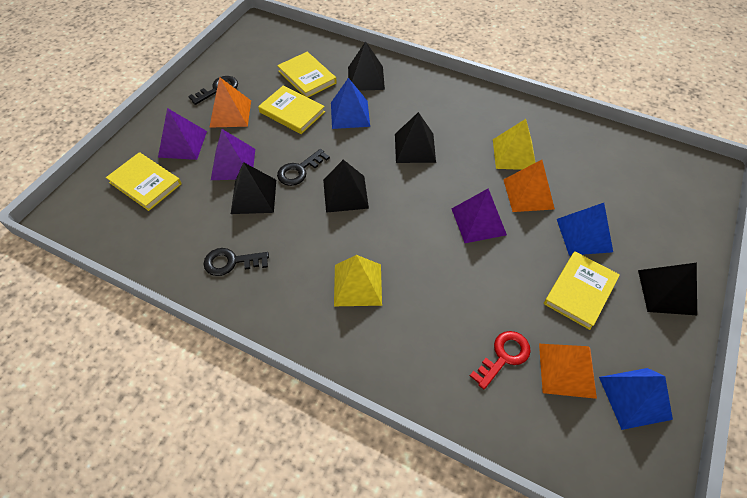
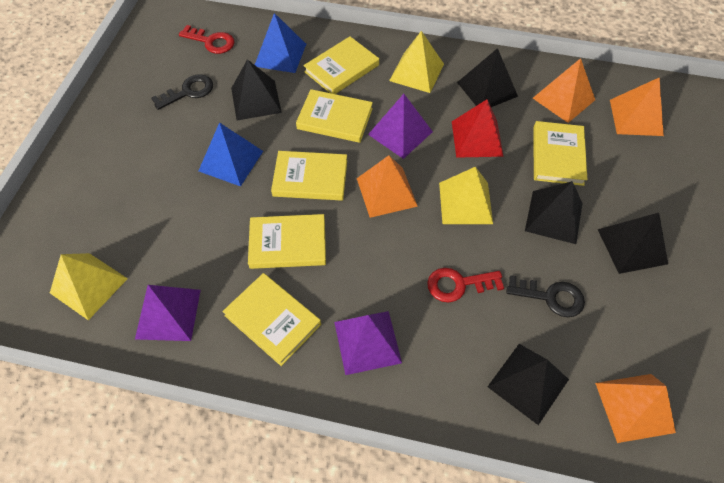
black key: [188,76,238,105] [204,248,269,276] [277,149,330,186] = 3 -> [151,74,213,110] [506,275,585,317] = 2
blue pyramid: [331,78,370,129] [557,203,613,256] [599,368,673,430] = 3 -> [199,122,263,186] [255,13,306,73] = 2
orange pyramid: [209,77,251,128] [503,160,555,212] [539,344,597,399] = 3 -> [357,155,418,218] [533,58,595,123] [595,374,676,443] [610,77,664,136] = 4
red key: [470,331,531,389] = 1 -> [179,25,235,54] [427,268,504,302] = 2
red pyramid: none = 0 -> [452,99,504,158] = 1
yellow book: [106,152,182,211] [258,86,325,134] [277,52,337,97] [544,251,620,330] = 4 -> [222,273,321,366] [248,214,326,269] [271,151,347,201] [296,89,373,143] [304,36,379,94] [533,121,588,186] = 6
yellow pyramid: [334,255,382,306] [493,119,535,170] = 2 -> [50,253,128,320] [389,31,444,93] [439,167,493,224] = 3

